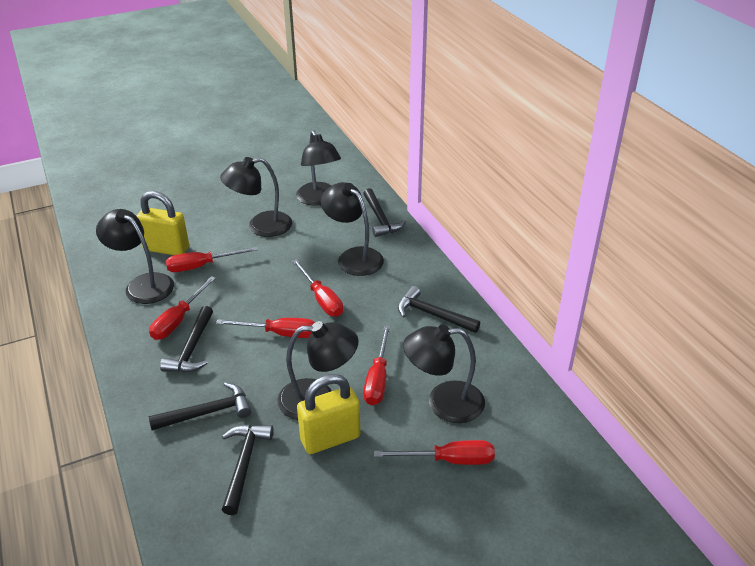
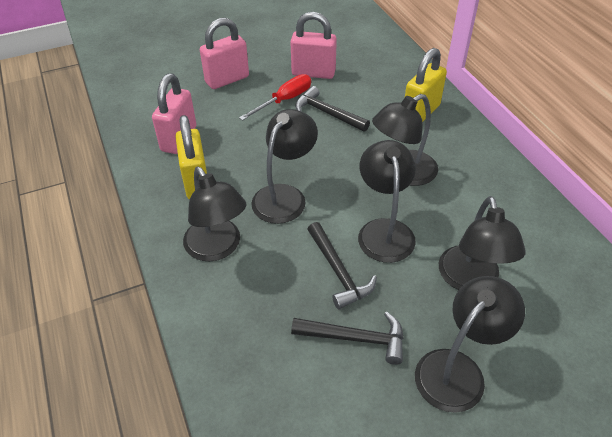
black hammer: [149,382,251,430] [160,306,213,373] [222,425,273,515] [363,188,406,237] [398,286,480,333] = 5 -> [291,312,404,365] [295,86,370,132] [307,222,377,309] = 3
pink padlock: none = 0 -> [152,73,196,154] [200,18,249,89] [290,12,337,79] = 3
red screwdriver: [149,276,216,340] [166,247,258,272] [216,318,315,338] [292,259,343,317] [364,325,390,405] [374,440,495,465] = 6 -> [239,74,311,121] = 1

